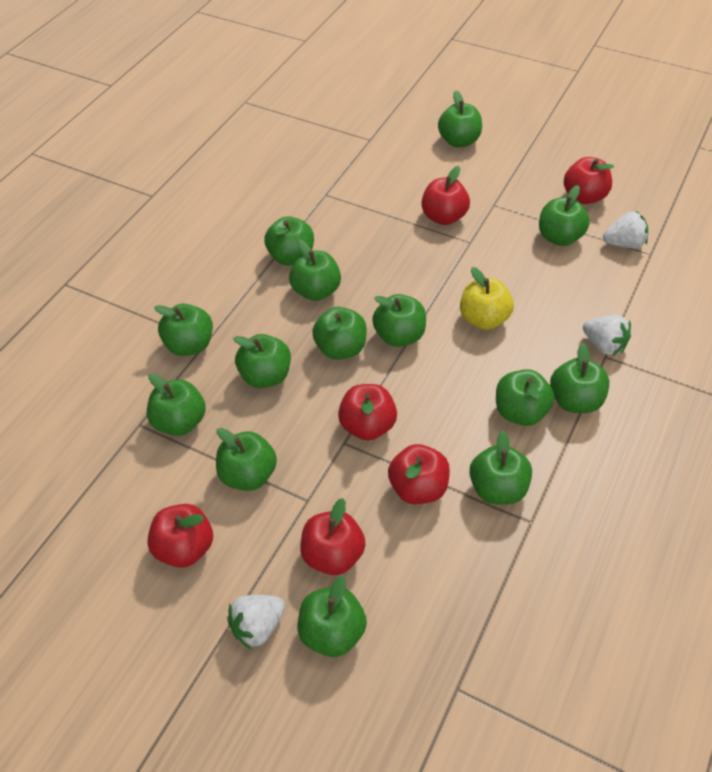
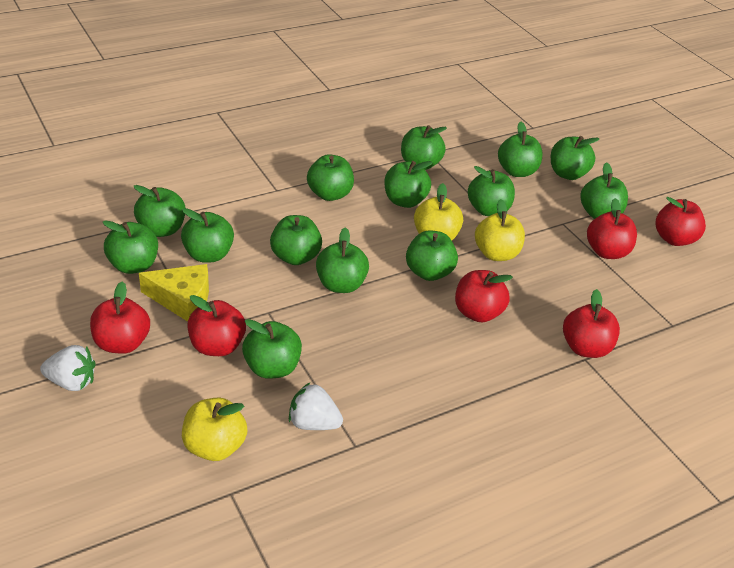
white strawberry: [227,595,285,649] [583,315,631,356] [603,211,648,248] = 3 -> [40,345,96,391] [289,383,343,430] = 2
yellow apple: [460,267,514,330] = 1 -> [182,398,247,461] [414,183,463,240] [475,199,525,261] = 3
yellow cheese: none = 0 -> [139,264,209,322] = 1

